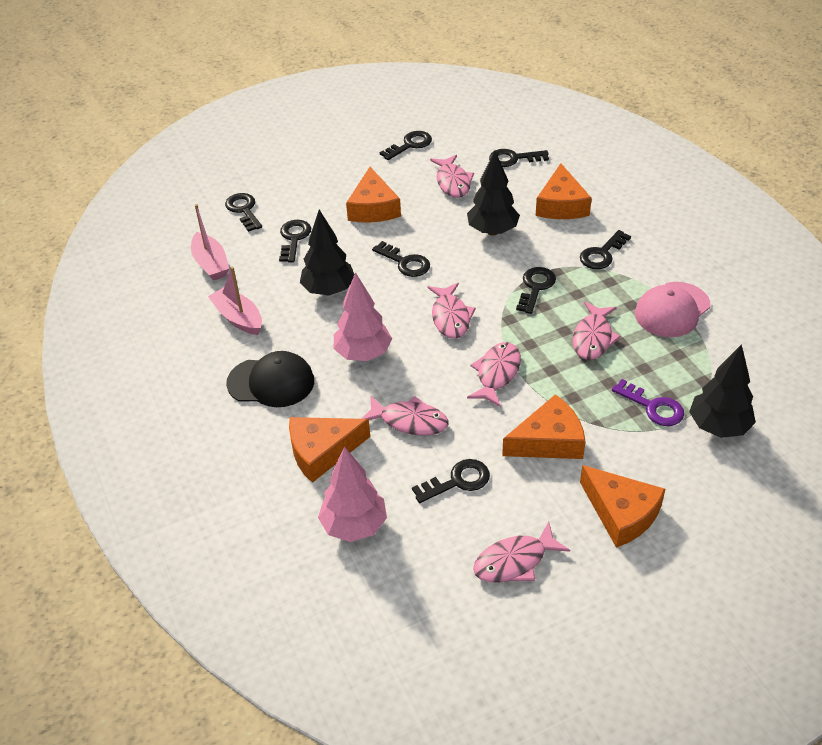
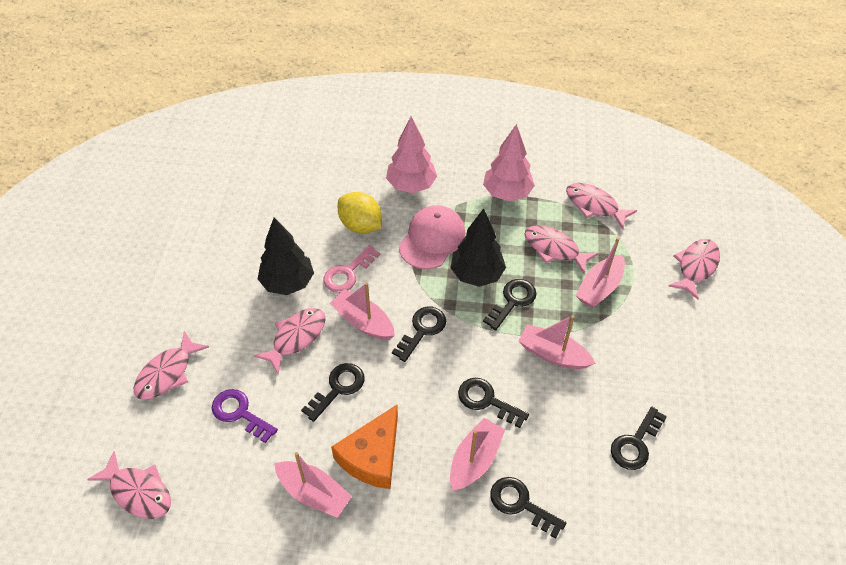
black cap: [226,351,314,407] = 1 -> none = 0
black key: [225,193,262,232] [279,220,311,262] [372,241,430,277] [380,131,432,160] [412,459,490,503] [489,149,549,167] [516,267,556,314] [580,230,631,269] = 8 -> [301,363,365,422] [392,307,446,362] [458,378,529,428] [483,279,537,330] [490,477,566,539] [611,407,667,470] = 6
black tree: [300,210,355,295] [467,151,520,235] [689,344,756,438] = 3 -> [258,217,314,295] [450,209,506,287] = 2
orange cheese: [289,417,370,483] [346,167,401,223] [502,394,586,459] [536,163,592,219] [580,465,665,548] = 5 -> [331,405,398,489] = 1
pink boat: [191,204,229,281] [208,267,262,335] = 2 -> [274,452,352,518] [330,282,395,340] [450,418,505,491] [518,315,595,369] [576,237,625,308] = 5
pink key: none = 0 -> [323,245,380,293] = 1
yellow lemon: none = 0 -> [338,192,382,234] = 1

